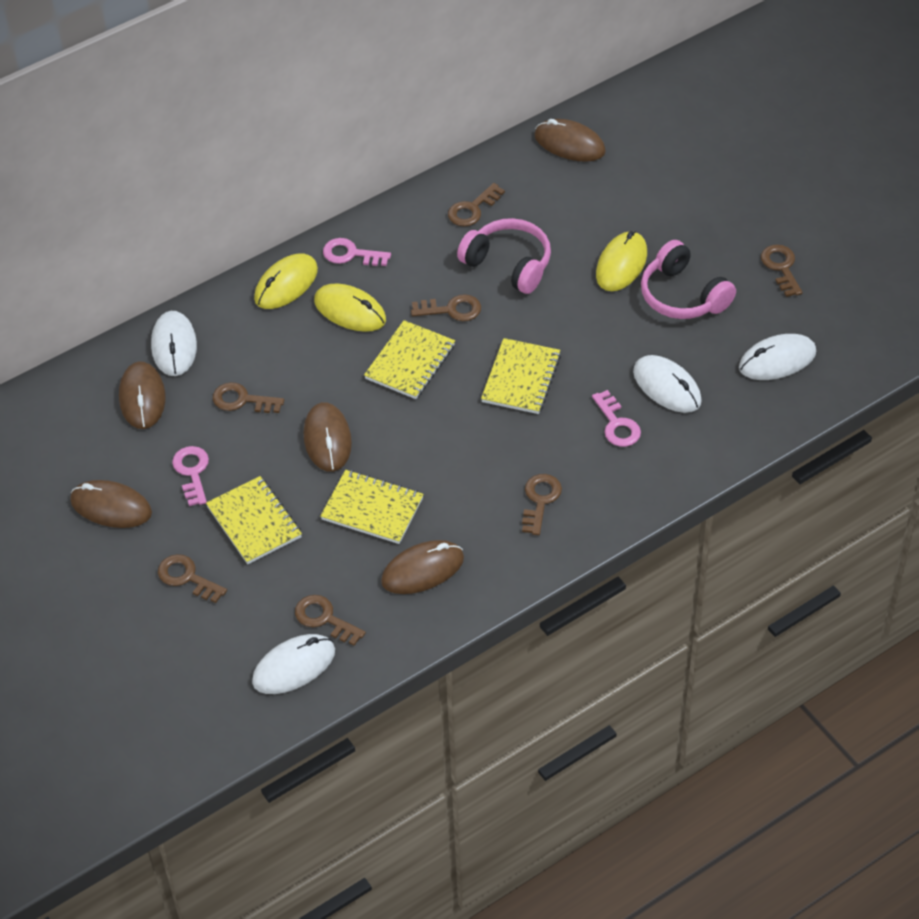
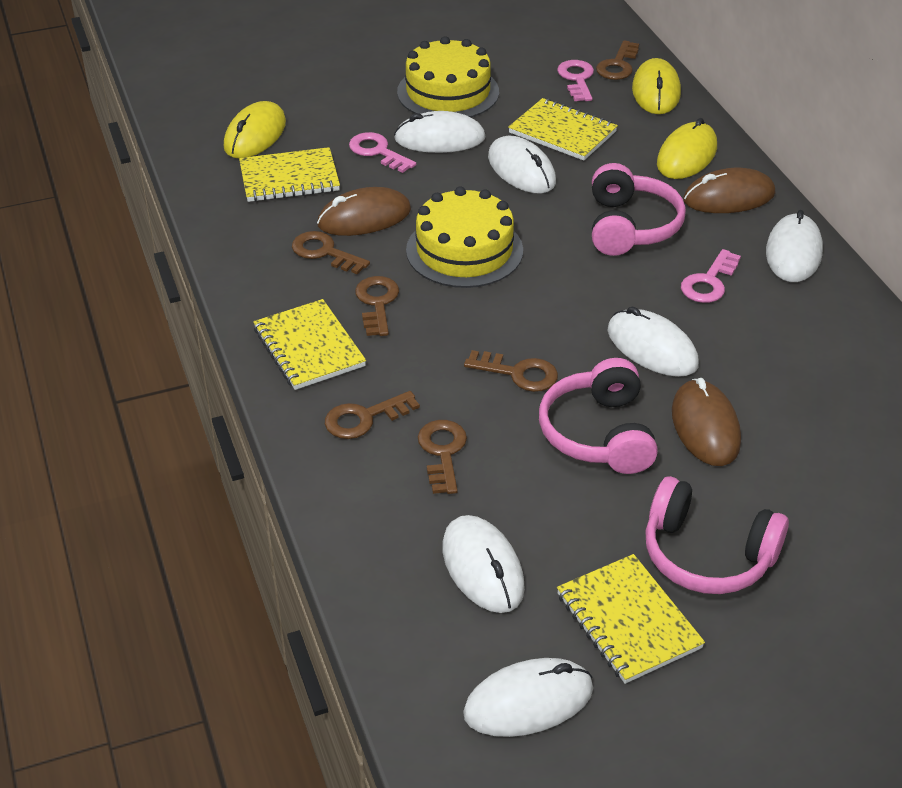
brown key: [158,554,227,603] [213,382,284,413] [295,595,366,646] [411,294,481,321] [448,183,505,227] [522,474,562,535] [761,244,803,297] = 7 -> [292,231,370,274] [325,391,420,439] [355,276,399,336] [418,420,467,494] [464,350,558,392] [596,40,639,80] = 6
brown mouse: [70,480,152,528] [119,361,165,429] [304,402,352,472] [381,540,464,594] [534,119,606,162] = 5 -> [317,187,411,236] [672,378,741,466] [683,168,776,213] = 3
pink headphones: [457,218,551,294] [641,240,736,319] = 2 -> [539,358,658,474] [592,163,686,256] [645,476,789,594] = 3
white mouse: [151,311,197,376] [252,634,335,694] [633,355,702,413] [739,334,816,380] = 4 -> [394,111,486,153] [442,515,525,613] [463,658,593,737] [488,136,556,194] [607,306,699,377] [766,210,823,282] = 6
yellow cake: none = 0 -> [397,36,499,117] [406,186,523,288] = 2

